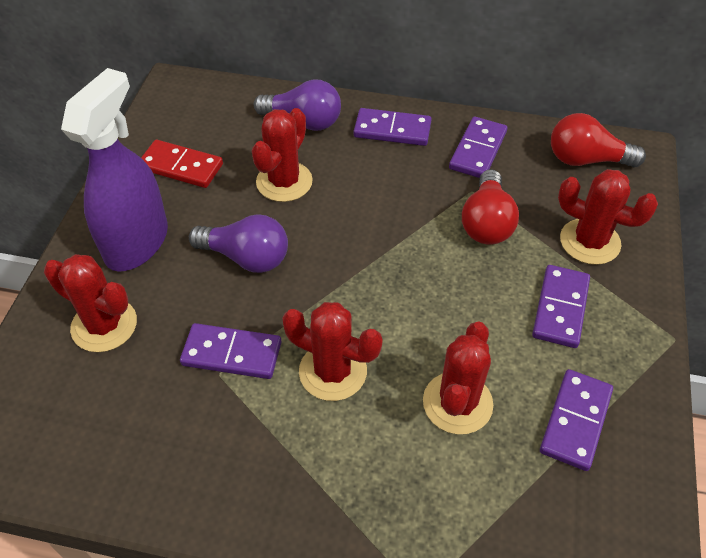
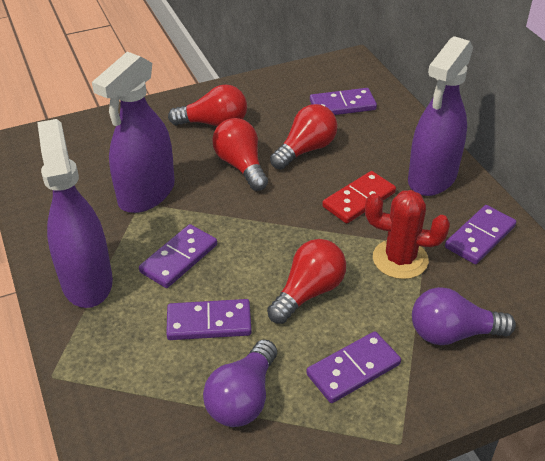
purple spray bottle: [61,68,168,272] = 1 -> [37,119,113,308] [92,52,175,213] [408,36,473,196] = 3
red cactus: [44,254,137,352] [252,108,313,202] [282,302,383,401] [423,322,493,434] [558,169,658,265] = 5 -> [365,190,450,279] = 1
red light bulb: [462,169,519,245] [551,113,646,168] = 2 -> [168,84,247,127] [212,118,268,191] [267,239,346,324] [270,104,338,169] = 4

